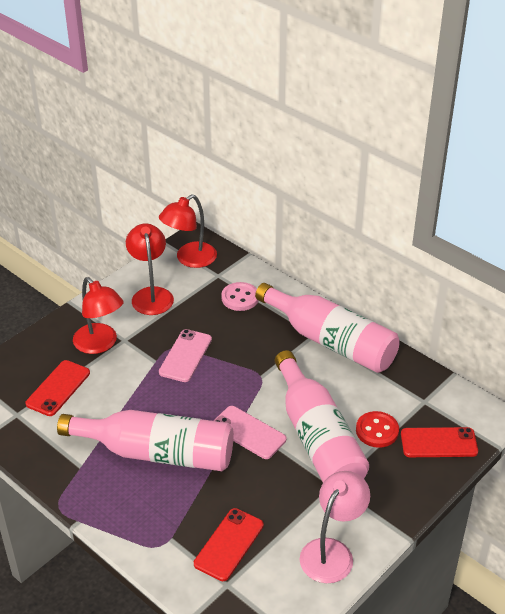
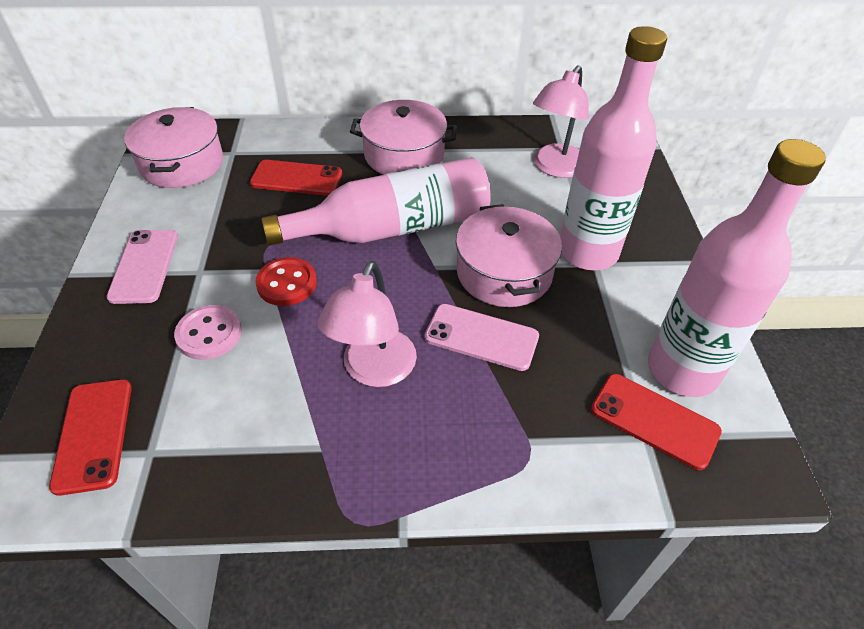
pink lamp: [300,471,370,583] = 1 -> [317,261,417,387] [533,65,589,178] = 2
pink pot: none = 0 -> [124,107,223,188] [350,100,457,175] [456,204,562,307] = 3
red lamp: [73,277,124,354] [126,223,174,315] [159,194,217,268] = 3 -> none = 0

